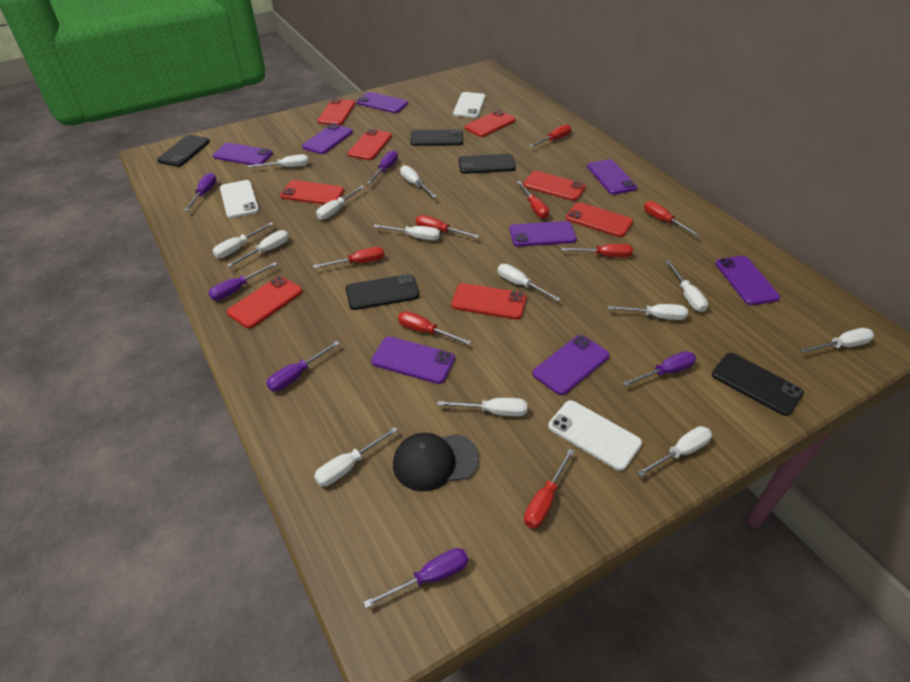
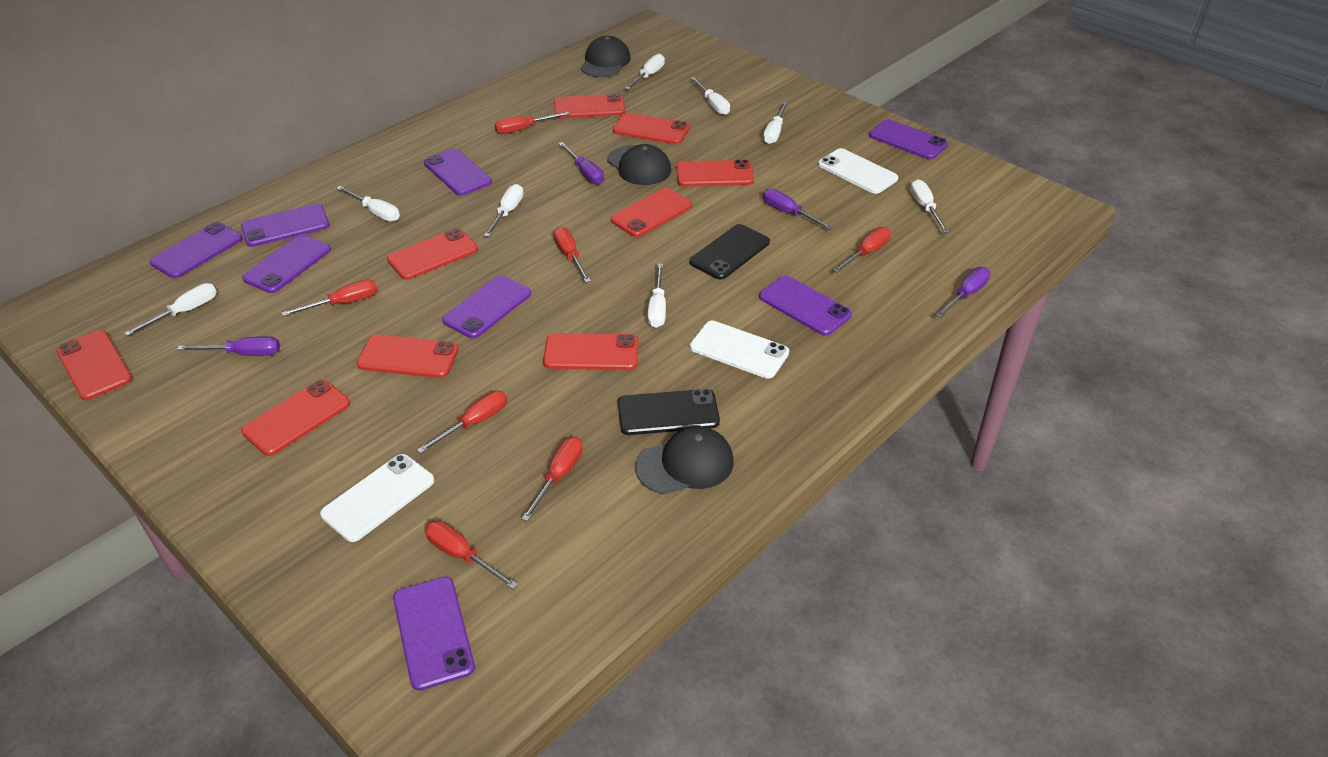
black cap: [393,433,479,491] = 1 -> [581,36,631,77] [607,144,671,185] [635,426,733,494] = 3
black phone: [157,135,210,167] [346,274,419,310] [410,129,463,146] [458,154,516,174] [712,353,804,416] = 5 -> [618,389,720,435] [690,224,770,280] = 2
purple screwdriver: [184,173,217,211] [208,262,277,300] [266,341,340,391] [364,548,468,608] [367,150,398,184] [623,351,696,386] = 6 -> [177,336,280,356] [559,142,604,184] [763,189,834,230] [936,267,990,318] = 4
red phone: [227,276,302,329] [280,180,344,205] [317,98,355,125] [348,129,392,160] [451,283,526,320] [465,110,516,137] [523,171,586,201] [566,202,633,237] = 8 -> [56,330,132,400] [241,380,350,456] [357,335,459,378] [387,228,478,280] [543,333,639,370] [554,93,625,119] [611,188,692,237] [613,113,690,144] [676,160,754,187] = 9
red screwdriver: [313,247,384,269] [398,311,471,345] [416,215,479,238] [517,181,549,219] [524,448,574,529] [529,124,572,147] [561,244,633,257] [644,201,700,237] = 8 -> [282,279,377,316] [417,391,507,454] [425,521,518,590] [495,112,570,134] [521,437,583,522] [553,227,591,283] [833,227,891,273] = 7
white screwdriver: [212,222,273,258] [227,230,289,267] [248,154,309,168] [314,427,398,486] [316,186,364,220] [373,225,440,240] [400,165,437,198] [437,398,527,416] [497,264,561,301] [608,304,688,320] [637,426,712,477] [665,261,708,312] [801,328,874,353] = 13 -> [124,283,217,336] [336,186,400,221] [484,184,524,237] [625,54,665,90] [648,264,666,328] [691,77,730,115] [763,102,789,144] [910,179,949,233] = 8

